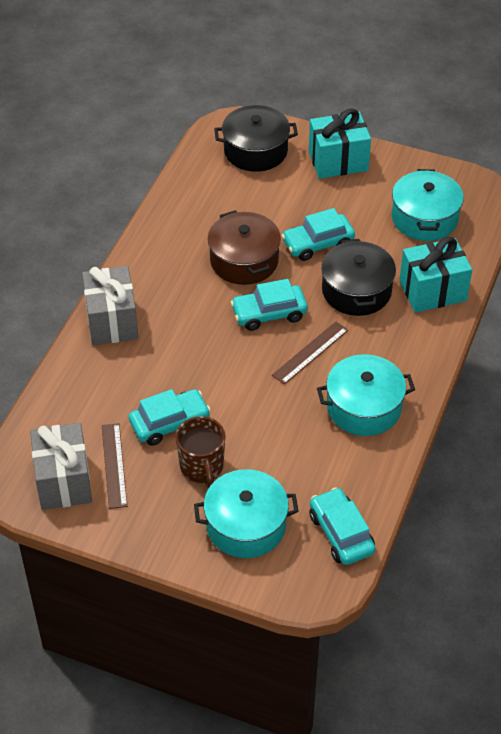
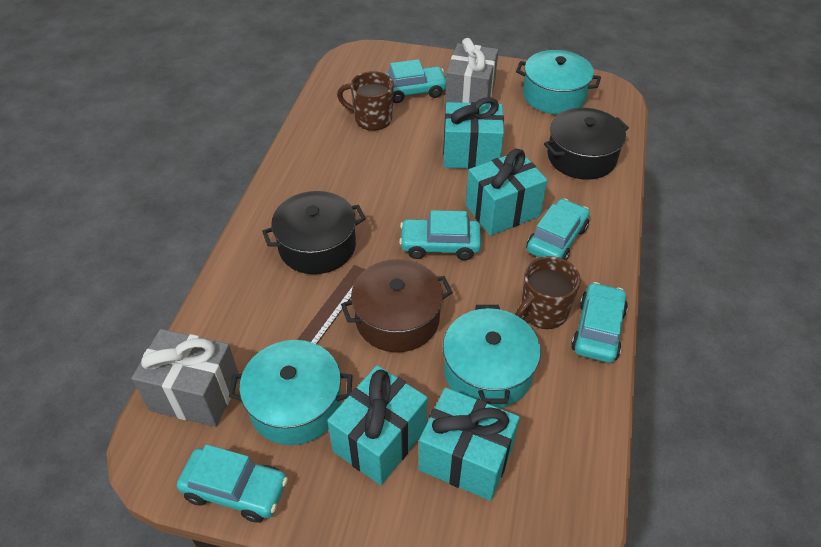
brown mug: [175,416,225,488] = 1 -> [337,71,394,131] [515,256,581,329] = 2
brown ruler: [102,423,127,509] [272,322,348,384] = 2 -> [297,265,366,344] = 1
turquoise car: [129,389,211,446] [231,279,308,331] [281,208,355,261] [309,487,376,565] = 4 -> [177,444,288,523] [385,59,446,103] [399,210,481,260] [526,198,590,260] [571,282,628,363] = 5
turquoise gift: [309,109,371,179] [399,237,472,313] = 2 -> [327,365,428,485] [419,388,520,501] [443,97,504,169] [466,149,547,236] = 4

